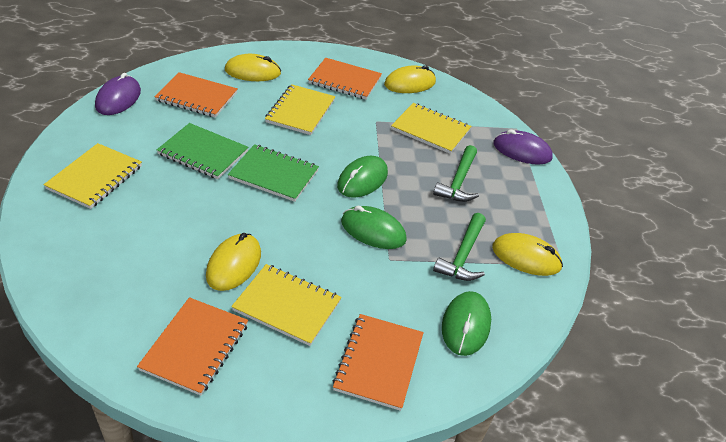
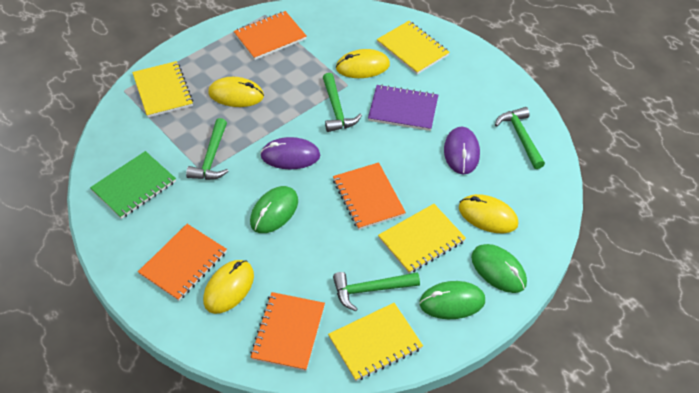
green hammer: [433,145,479,202] [433,213,486,281] = 2 -> [186,118,229,180] [323,73,362,132] [333,272,420,311] [495,107,545,169] = 4
green notebook: [157,123,248,179] [228,144,319,202] = 2 -> [90,151,176,219] = 1
purple notebook: none = 0 -> [368,84,438,131] = 1

